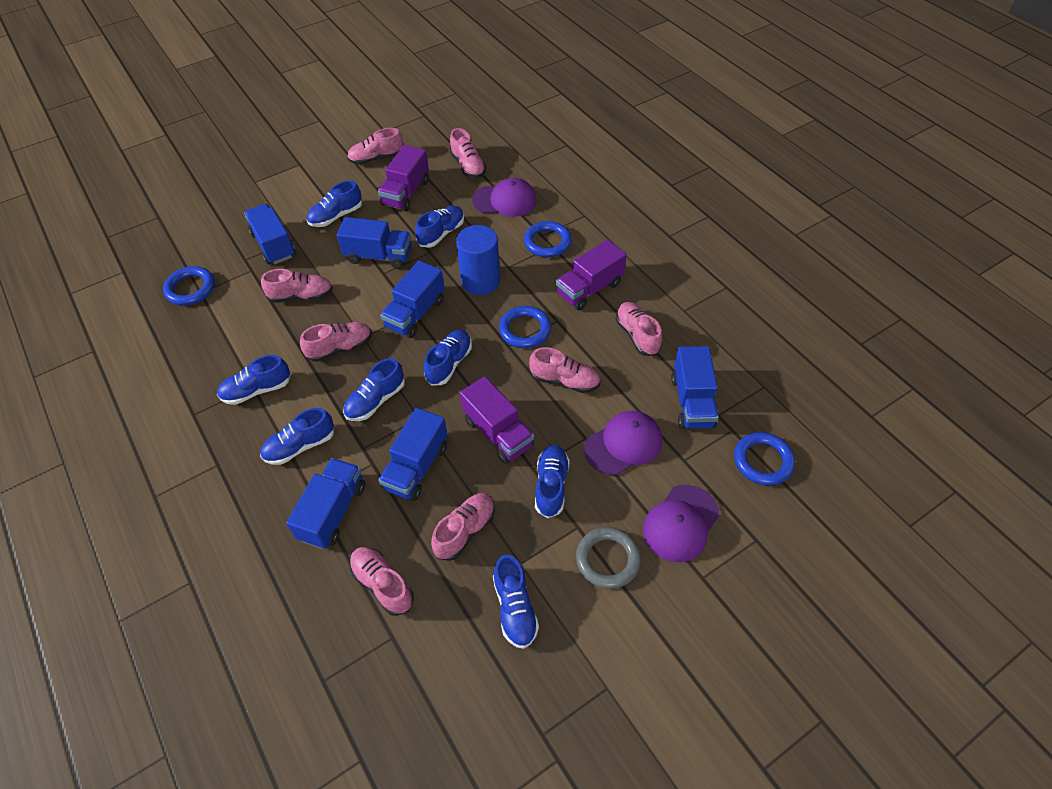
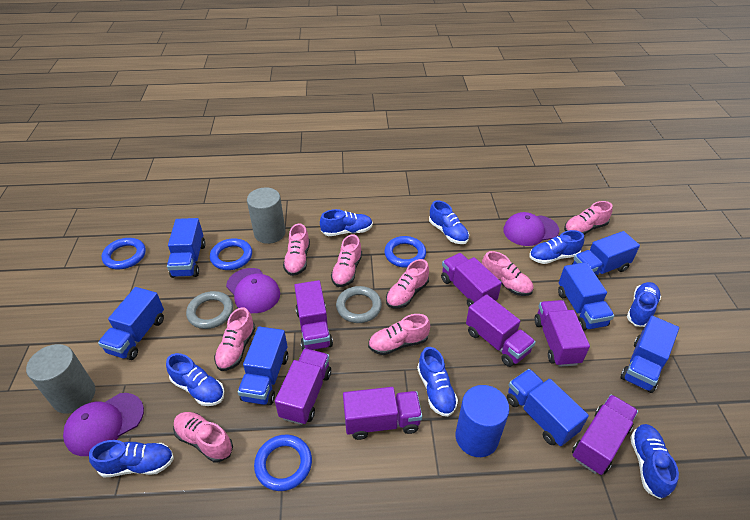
blue truck: [244,204,296,264] [286,458,366,549] [337,217,412,269] [378,408,448,501] [380,261,445,338] [671,346,719,429] = 6 -> [98,287,164,360] [167,218,206,278] [238,326,288,405] [507,369,589,446] [558,262,614,331] [572,231,640,278] [620,316,679,393] = 7
grey cylinder: none = 0 -> [26,344,95,414] [247,187,286,244] = 2
grey ring: [576,527,641,589] = 1 -> [186,291,233,329] [336,286,382,323] = 2
purple truck: [378,145,429,211] [460,376,534,464] [556,239,627,310] = 3 -> [275,348,331,425] [294,280,333,350] [343,387,422,440] [441,253,502,307] [466,294,536,367] [534,300,590,367] [572,395,638,475] = 7

